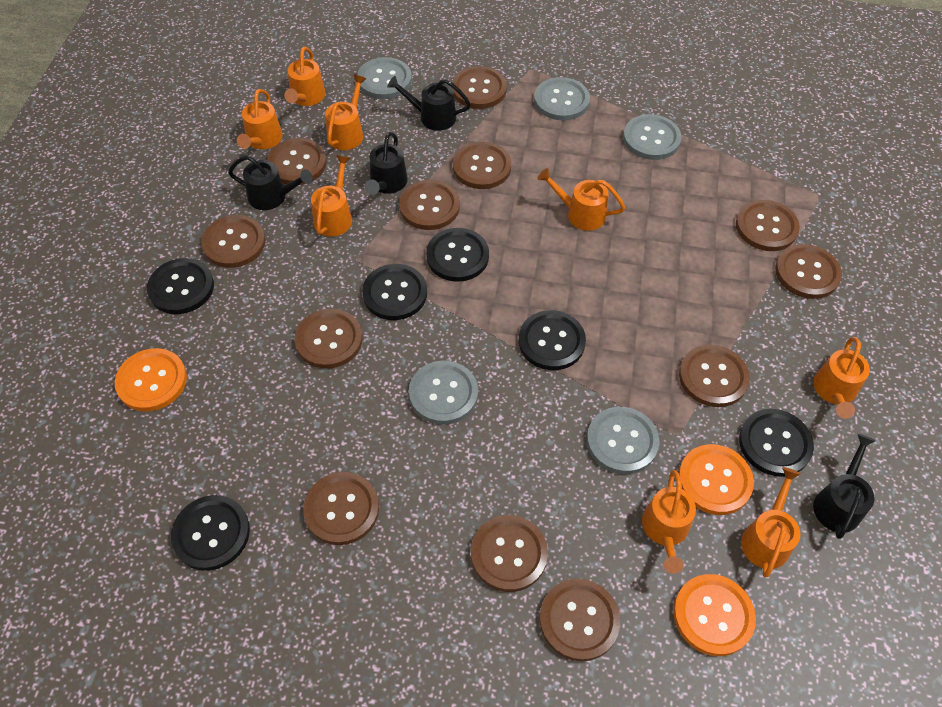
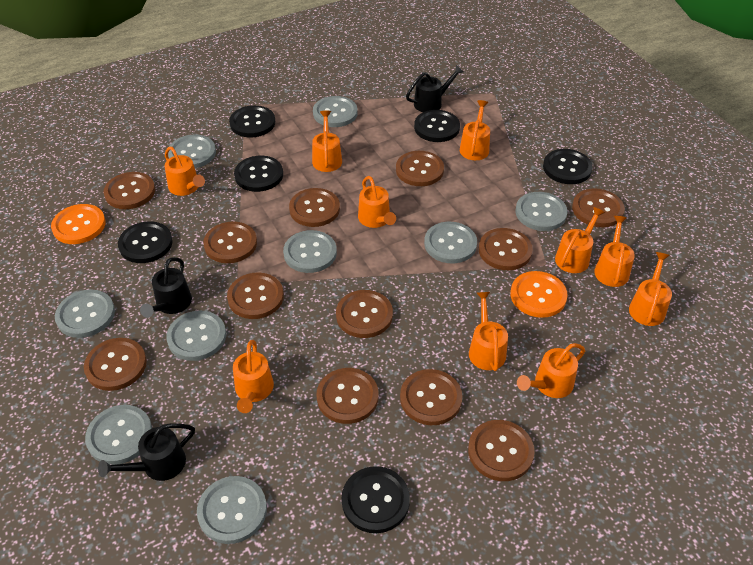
black watering can: [228,155,313,210] [365,132,408,195] [387,76,471,131] [813,434,876,539] = 4 -> [98,423,195,481] [140,257,192,318] [406,65,463,112] = 3
grey button: [357,57,412,99] [409,361,478,425] [534,77,590,121] [587,407,660,474] [623,114,682,160] = 5 -> [55,289,115,338] [85,405,152,465] [166,310,226,361] [168,134,216,168] [197,476,267,544] [283,230,337,273] [313,96,358,127] [424,222,477,263] [516,192,567,231] = 9
orange button: [115,348,187,411] [673,574,756,656] [679,444,754,515] = 3 -> [51,204,106,244] [510,271,568,318] = 2
orange watering can: [237,89,283,149] [284,47,326,106] [311,155,352,237] [325,75,367,150] [537,168,625,231] [642,470,696,574] [741,467,801,578] [814,337,870,419] = 8 -> [165,147,205,196] [233,340,274,413] [312,110,342,172] [358,176,396,228] [460,100,490,160] [469,292,508,371] [517,343,585,398] [555,207,605,273] [594,216,635,287] [629,252,672,326] = 10

